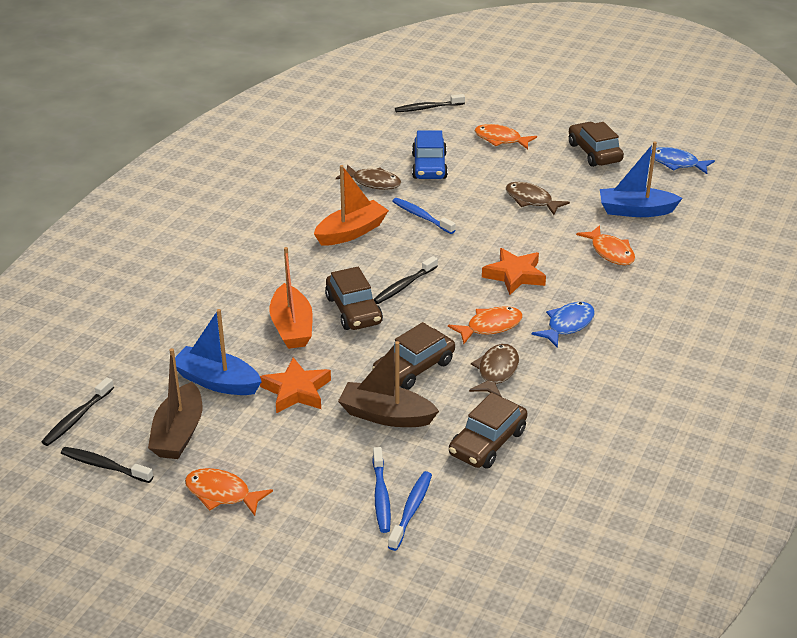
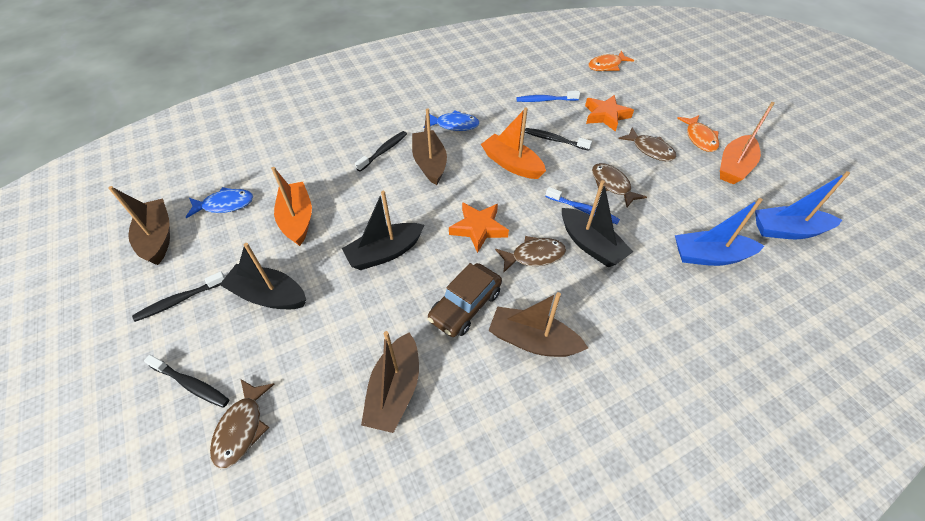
black boat: none = 0 -> [220,243,306,309] [342,191,424,270] [562,180,633,267] = 3
blue car: [412,131,448,179] = 1 -> none = 0
blue toothbrush: [372,447,391,533] [388,471,432,551] [392,198,455,234] = 3 -> [516,91,580,102] [545,187,620,225] = 2
brown boat: [148,348,202,459] [338,341,439,427] = 2 -> [108,186,170,265] [361,331,419,433] [412,108,447,185] [488,292,588,357] = 4
brown car: [325,267,383,330] [372,322,455,390] [449,392,528,469] [569,122,624,167] = 4 -> [428,263,502,337] = 1
brown fish: [336,165,401,190] [469,344,519,397] [506,182,570,215] = 3 -> [210,379,274,469] [495,236,566,273] [592,163,647,207] [618,127,677,161] = 4
orange boat: [270,247,313,349] [314,165,389,246] = 2 -> [271,167,312,246] [481,107,546,179] [720,102,775,184] = 3
orange fish: [185,468,273,516] [448,306,523,344] [475,124,537,149] [576,225,635,265] = 4 -> [588,51,634,71] [677,115,719,152] = 2

